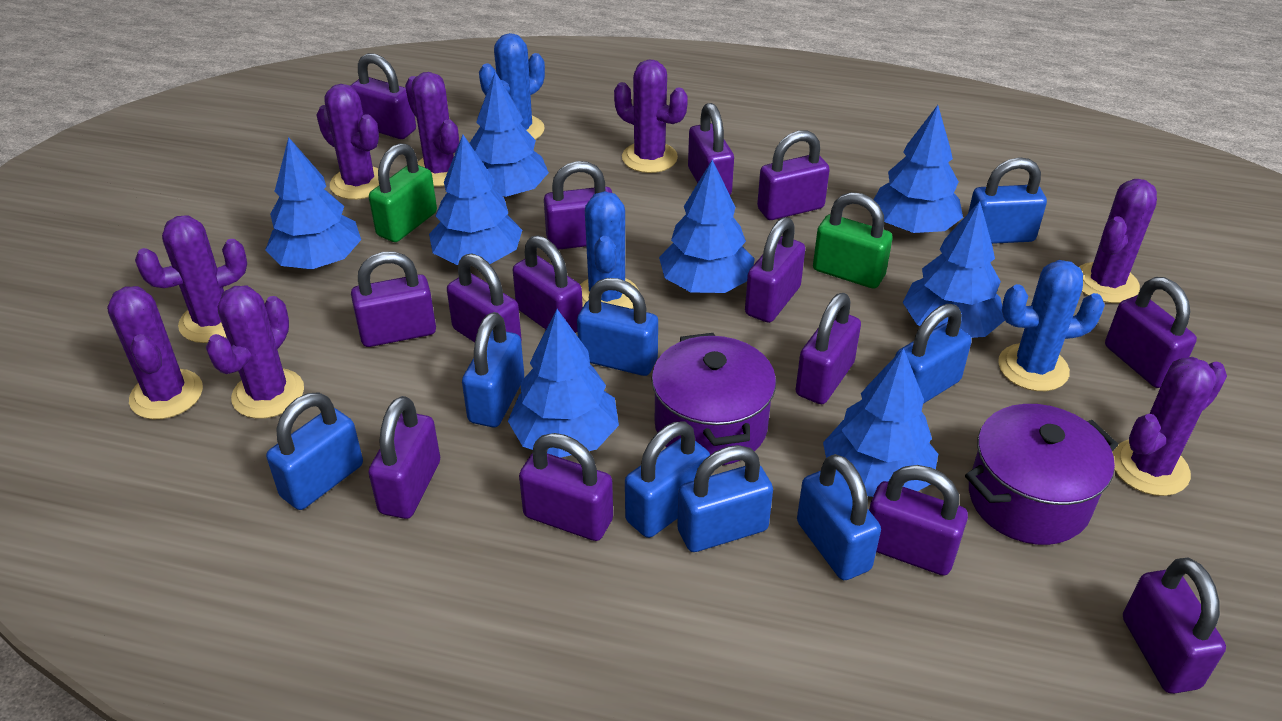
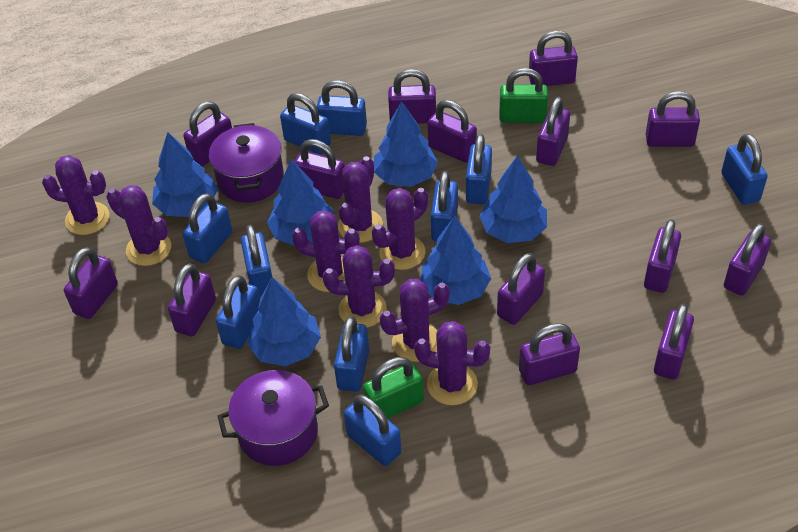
blue cactus: [479,33,545,140] [580,191,638,309] [998,260,1105,391] = 3 -> none = 0
blue padlock: [266,392,363,510] [462,312,524,427] [577,278,658,376] [625,421,710,538] [677,445,773,552] [797,454,881,580] [895,304,972,404] [968,157,1047,244] = 8 -> [183,193,232,263] [216,275,260,349] [241,225,272,296] [280,93,331,154] [316,80,367,136] [334,316,369,392] [344,395,402,466] [431,171,458,241] [466,134,492,204] [721,134,768,205] = 10
blue tree: [265,137,361,269] [429,135,522,265] [469,72,549,197] [508,309,619,458] [659,160,755,293] [823,348,938,497] [874,105,963,233] [903,201,1005,338] = 8 -> [152,132,218,217] [247,277,321,366] [267,159,333,246] [374,101,438,187] [421,216,491,305] [479,156,547,243] = 6

